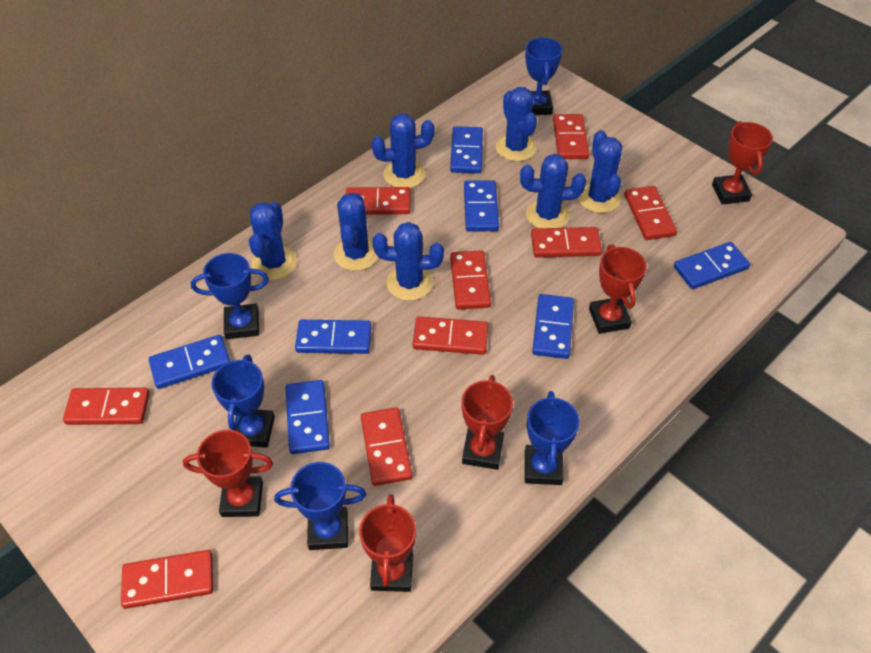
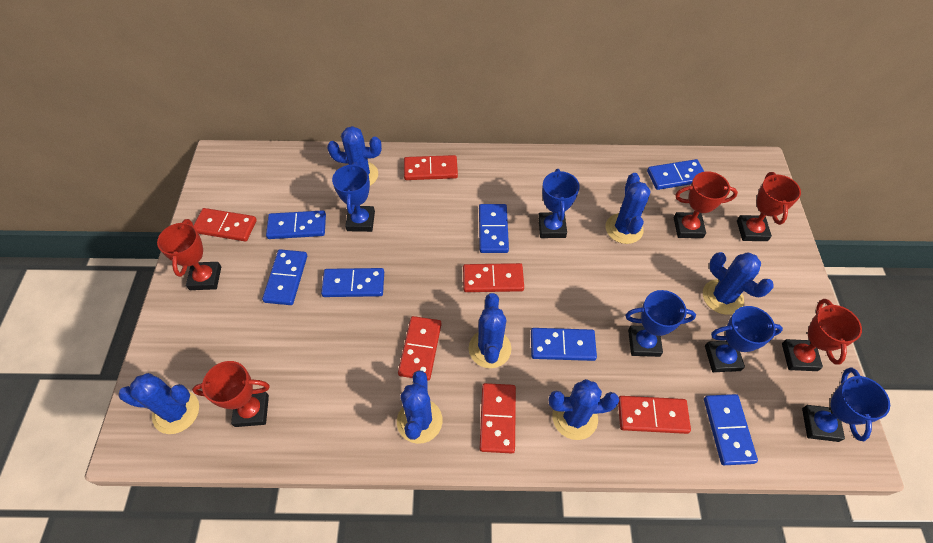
red domino: [63,388,150,425] [121,550,213,609] [346,187,410,215] [361,407,412,486] [412,316,488,355] [450,250,491,310] [531,227,602,258] [553,114,589,159] [624,186,677,240] = 9 -> [193,208,257,241] [398,316,442,381] [404,155,458,180] [463,263,524,292] [480,383,516,454] [618,396,691,434] = 6

